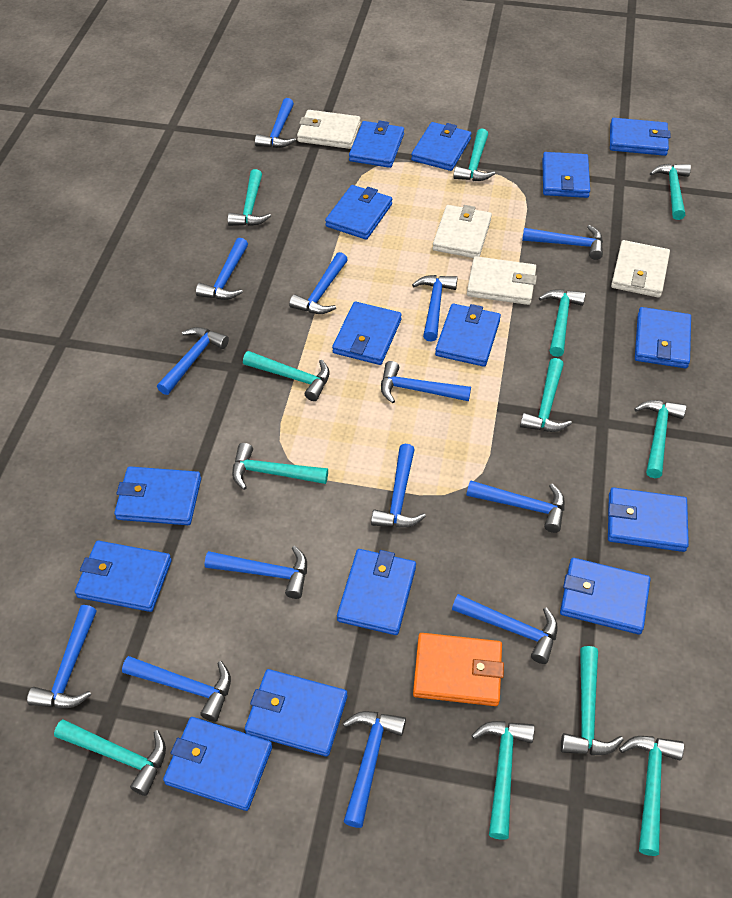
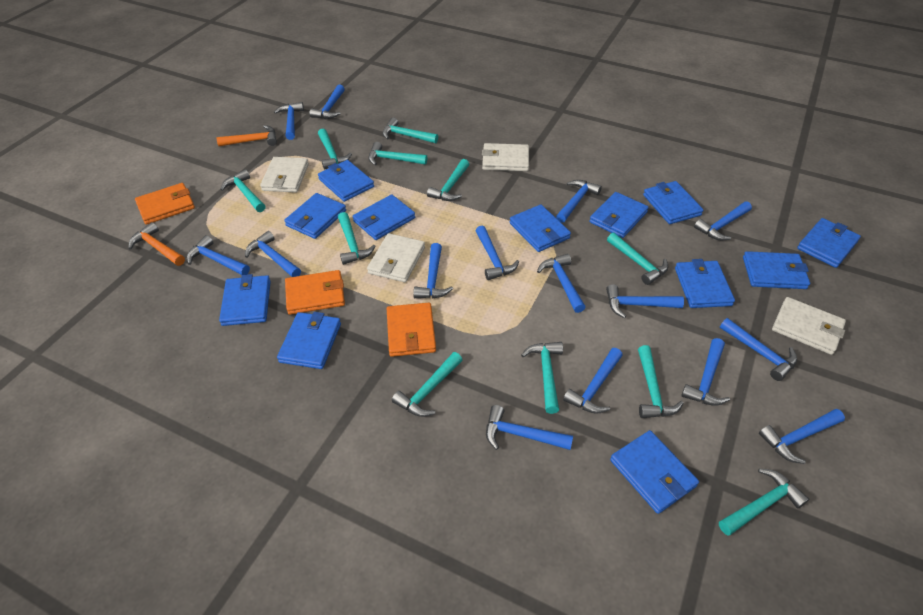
blue hammer: [27,605,97,708] [122,656,231,722] [157,327,229,395] [196,238,248,300] [205,546,307,599] [255,98,296,148] [289,252,348,314] [343,711,406,828] [371,444,426,528] [381,361,471,404] [412,275,458,342] [452,594,558,664] [466,480,565,533] [522,225,603,260] = 14 -> [187,235,250,275] [245,231,301,277] [274,102,304,140] [310,85,345,119] [413,243,453,298] [475,226,519,280] [486,405,573,450] [537,254,586,313] [556,180,602,223] [563,348,623,414] [606,284,684,318] [681,338,730,406] [694,202,752,240] [720,318,797,381] [759,409,845,464] = 15
blue wallet: [75,541,172,612] [114,466,201,525] [163,717,272,811] [245,669,347,757] [325,185,392,240] [332,301,402,365] [337,549,416,635] [349,121,404,168] [411,122,471,171] [435,303,501,367] [542,152,590,198] [560,558,651,634] [608,487,689,552] [610,118,671,156] [635,307,691,368] = 15 -> [219,274,271,326] [277,312,341,369] [284,193,346,239] [318,160,374,202] [353,195,415,240] [510,205,571,252] [589,192,649,238] [610,430,699,514] [643,181,704,224] [675,259,735,308] [743,251,810,289] [797,218,861,268] = 12
orange hammer: none = 0 -> [128,222,185,266] [217,125,277,146] = 2
orange wallet: [413,633,504,706] = 1 -> [135,183,195,225] [285,270,345,315] [387,303,436,357] = 3
turquoise hammer: [54,719,166,796] [228,169,271,226] [232,443,328,490] [243,351,330,401] [453,128,495,181] [471,721,535,840] [520,358,572,432] [539,289,586,357] [561,646,624,755] [619,736,684,856] [634,400,686,478] [650,164,691,220] = 12 -> [220,169,266,212] [318,129,352,170] [338,212,376,265] [368,142,428,165] [382,118,438,143] [392,352,462,417] [427,159,469,201] [521,342,563,414] [607,233,668,285] [638,345,684,418] [719,469,809,536] = 11

